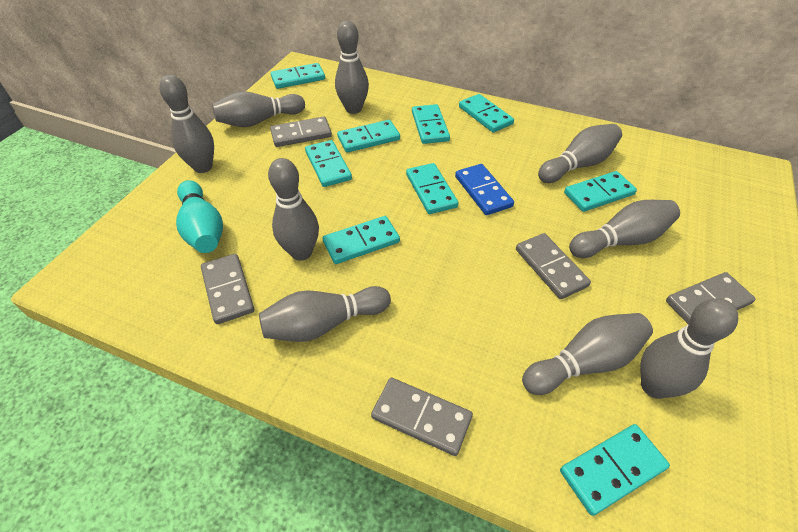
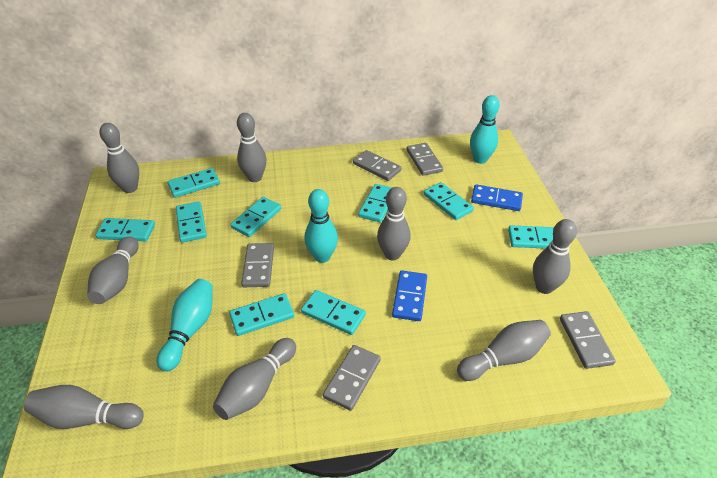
blue domino: [455,164,514,215] = 1 -> [392,270,427,321] [471,184,523,211] = 2
grey bowling pin: [159,75,214,173] [212,91,305,127] [259,286,391,342] [268,158,319,261] [335,21,369,114] [522,313,653,395] [538,124,622,183] [569,200,680,258] [640,298,738,399] = 9 -> [24,385,144,429] [87,236,138,304] [99,123,139,193] [213,338,296,420] [237,113,267,182] [377,187,411,260] [457,320,551,381] [533,219,577,294] = 8
turquoise bowling pin: [176,180,223,253] = 1 -> [156,279,213,372] [304,189,338,263] [470,95,500,164] = 3

